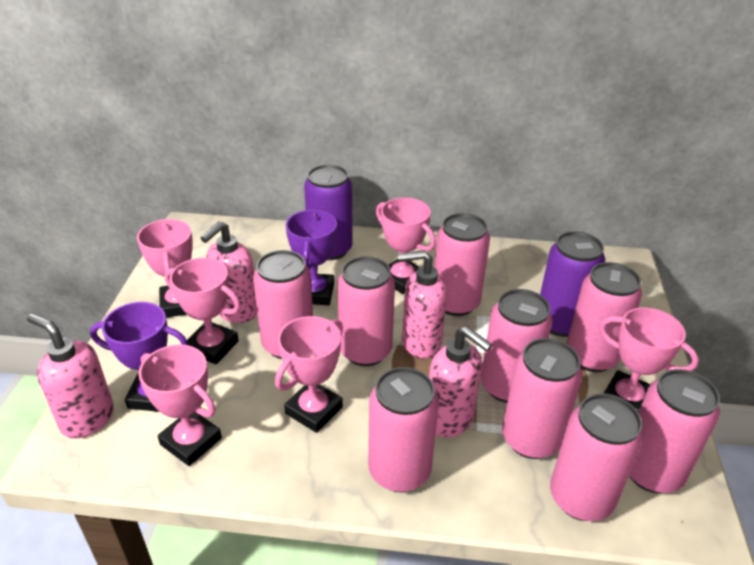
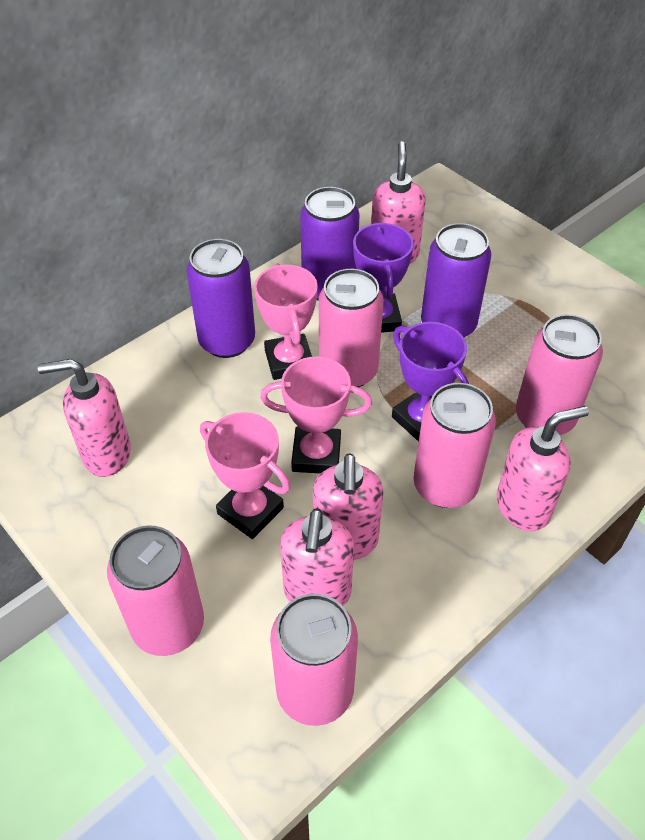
pink can: [253,250,313,359] [337,256,395,366] [368,367,439,492] [434,213,490,316] [481,289,553,403] [502,338,582,459] [550,393,643,521] [566,262,642,372] [629,369,720,493] = 9 -> [107,525,204,656] [270,594,358,726] [319,269,384,388] [413,383,496,508] [516,314,603,435] = 5
pink soap dispenser: [27,313,114,439] [200,221,257,323] [398,250,447,359] [429,326,492,437] = 4 -> [38,359,131,477] [280,508,354,606] [313,453,384,560] [371,141,426,263] [497,406,589,531] = 5
pink trophy: [137,219,193,318] [138,344,222,466] [165,258,241,365] [275,316,343,433] [376,197,436,294] [599,307,699,413] = 6 -> [200,412,290,539] [254,263,318,380] [260,357,372,474] = 3
purple can: [304,164,353,260] [540,231,605,337] = 2 -> [186,239,255,358] [300,187,360,301] [421,223,491,337] = 3

